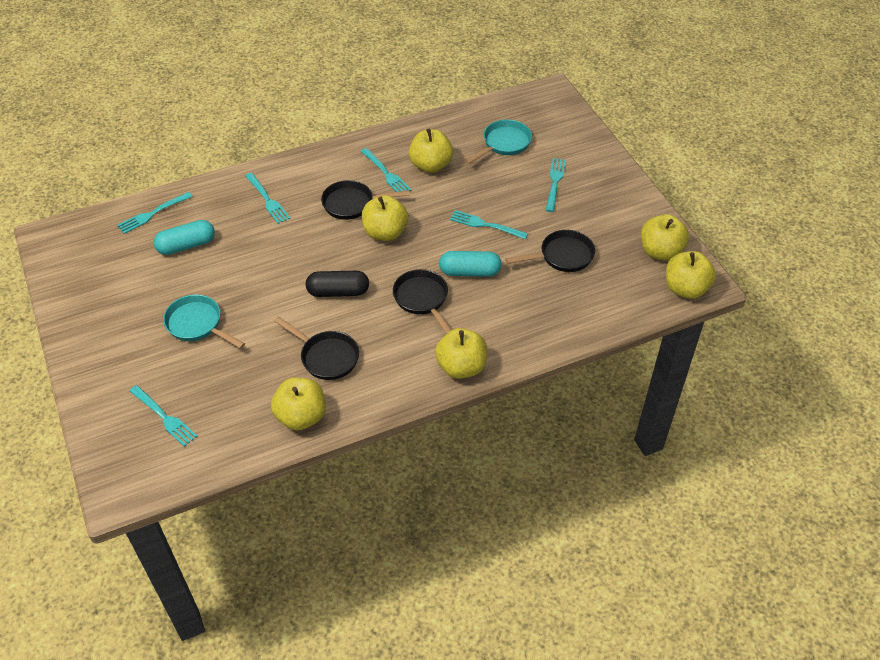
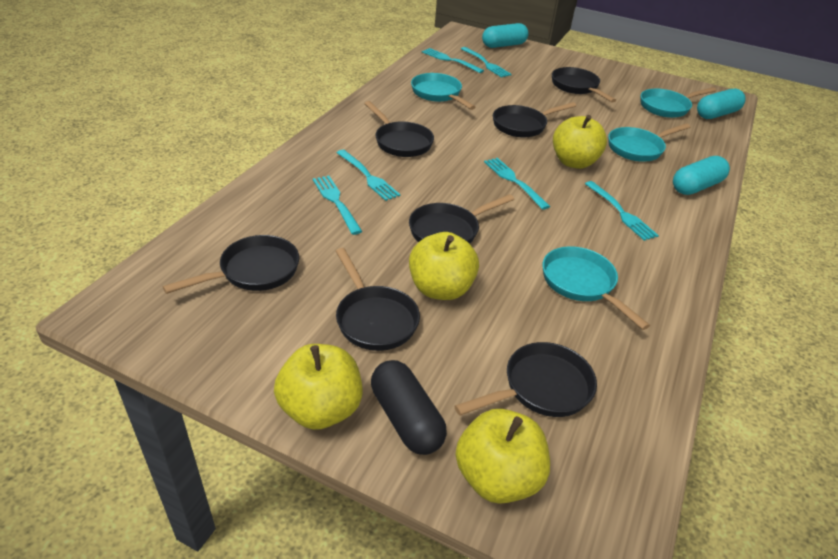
black pan: [274,316,359,380] [321,180,410,220] [393,269,452,334] [506,230,595,272] = 4 -> [163,235,299,294] [335,248,420,351] [364,101,434,157] [409,194,514,244] [454,342,597,417] [493,102,576,138] [552,67,616,103] = 7
turquoise capsule: [154,220,215,255] [439,251,502,277] = 2 -> [482,23,529,48] [673,156,730,195] [697,89,746,119] = 3
turquoise pan: [163,295,245,349] [465,120,532,164] = 2 -> [411,73,475,110] [542,246,650,330] [608,123,690,162] [641,87,716,118] = 4
yellow apple: [271,378,326,430] [362,195,408,241] [409,128,453,173] [435,328,487,379] [641,214,689,261] [666,251,716,299] = 6 -> [274,344,363,430] [409,232,479,300] [456,409,550,504] [553,115,607,169] = 4

